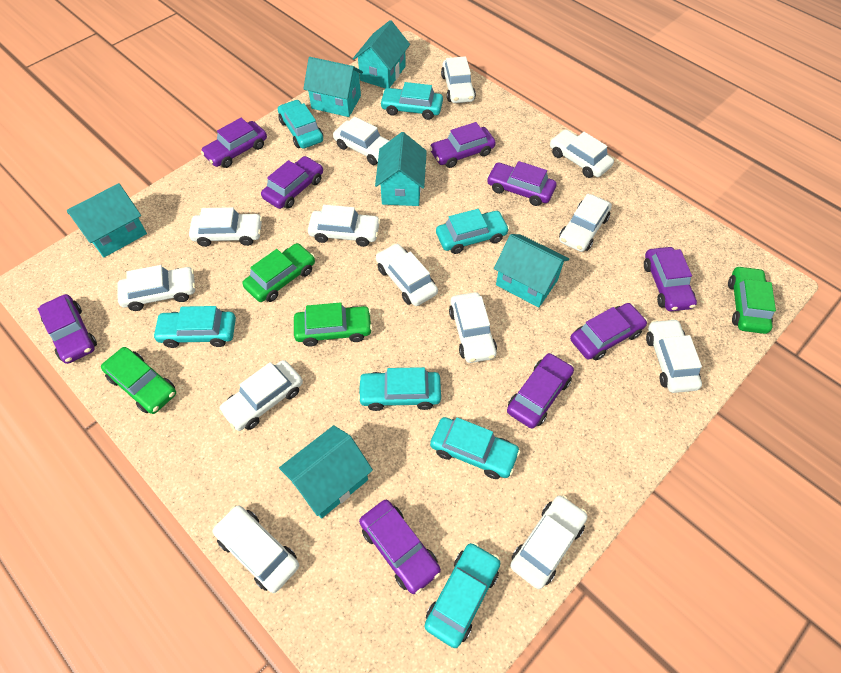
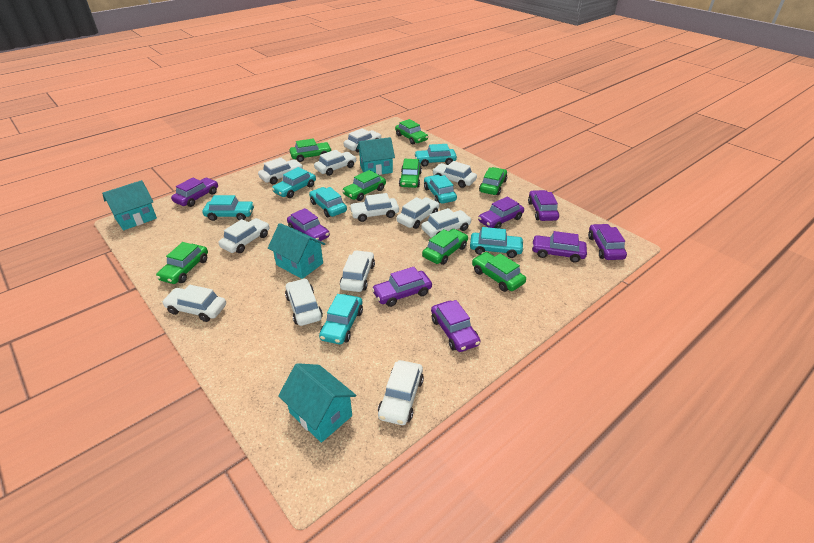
green car: [101,347,176,414] [242,243,315,302] [294,302,373,346] [728,266,776,334] = 4 -> [156,242,208,284] [289,138,332,162] [342,170,386,201] [395,119,428,145] [399,159,422,188] [422,229,468,265] [472,252,526,292] [479,167,507,195] = 8
purple car: [38,294,97,364] [201,118,267,168] [261,156,323,209] [359,500,441,594] [429,122,496,168] [487,161,556,206] [507,353,574,429] [570,303,647,361] [644,247,697,311] = 9 -> [171,177,218,207] [287,208,330,241] [372,267,432,307] [431,300,480,352] [478,197,524,229] [528,190,559,221] [532,231,587,262] [588,224,627,260] = 8
turquoise house: [67,183,147,257] [279,425,373,519] [303,57,363,117] [353,20,410,89] [375,132,427,206] [494,234,569,308] = 6 -> [102,180,157,230] [268,223,325,279] [278,363,356,443] [357,137,395,175] = 4
white car: [117,265,196,311] [189,207,262,247] [213,505,299,593] [219,360,303,431] [308,205,381,247] [333,116,390,165] [376,243,438,306] [441,56,476,103] [449,292,497,363] [510,495,587,589] [550,129,614,178] [559,194,612,252] [646,319,702,393] = 13 -> [162,285,226,322] [219,218,269,253] [258,158,303,184] [285,278,323,326] [314,150,357,176] [340,250,375,292] [344,128,381,152] [349,193,399,222] [378,360,424,425] [397,197,439,229] [421,208,472,238] [433,161,477,188] = 12

